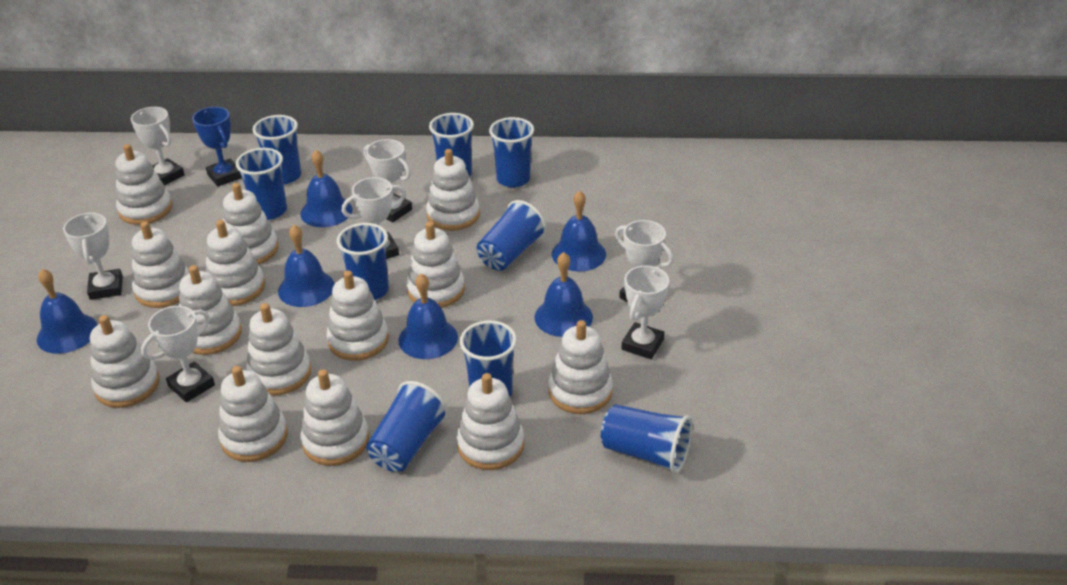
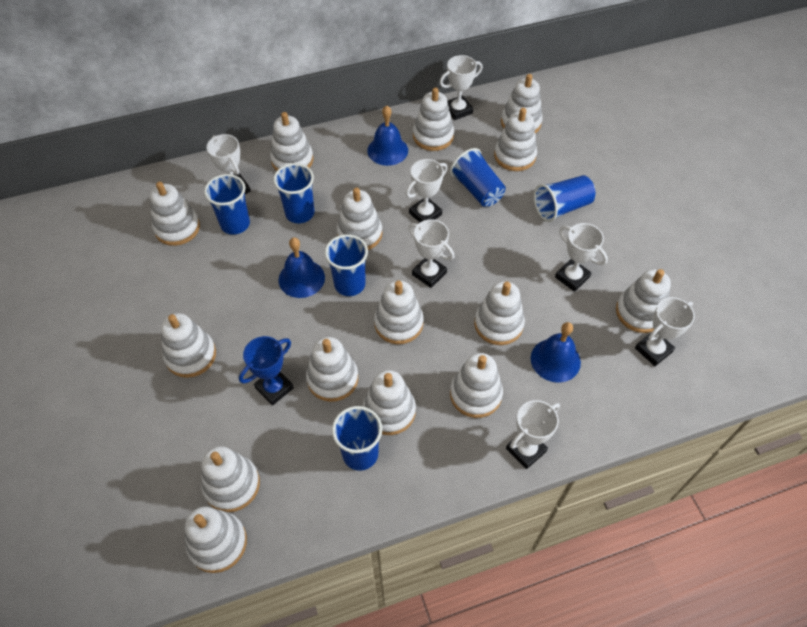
blue bell: [37,269,97,354] [278,225,335,307] [300,150,353,227] [398,273,458,359] [535,252,593,337] [552,191,606,271] = 6 -> [279,237,325,298] [367,105,408,166] [531,322,581,382] = 3
blue cup: [236,148,287,220] [252,115,301,184] [337,223,389,300] [366,381,448,472] [429,113,474,177] [460,320,517,397] [477,200,547,271] [489,117,534,188] [601,404,693,474] = 9 -> [204,174,250,235] [273,163,314,223] [325,234,368,296] [332,406,382,471] [450,148,506,207] [534,175,596,222] = 6
white stacking toy: [90,315,160,408] [116,144,172,225] [132,221,189,308] [179,265,242,355] [206,220,265,306] [218,366,288,462] [223,183,278,265] [246,303,311,396] [300,369,369,466] [326,270,389,361] [406,222,465,308] [426,149,480,231] [457,373,524,470] [548,320,613,414] = 14 -> [150,182,200,246] [161,313,216,378] [185,507,247,573] [201,446,260,512] [270,112,313,171] [306,337,358,402] [337,188,382,250] [363,370,416,435] [374,280,424,344] [413,87,454,151] [450,353,503,418] [474,281,525,345] [494,108,537,171] [501,74,543,134] [616,269,671,333] = 15

